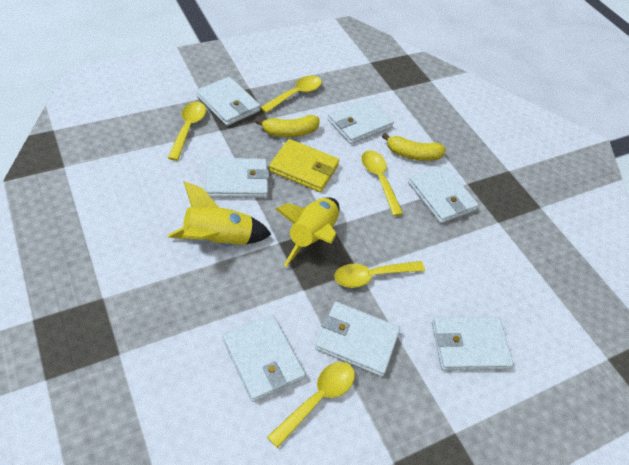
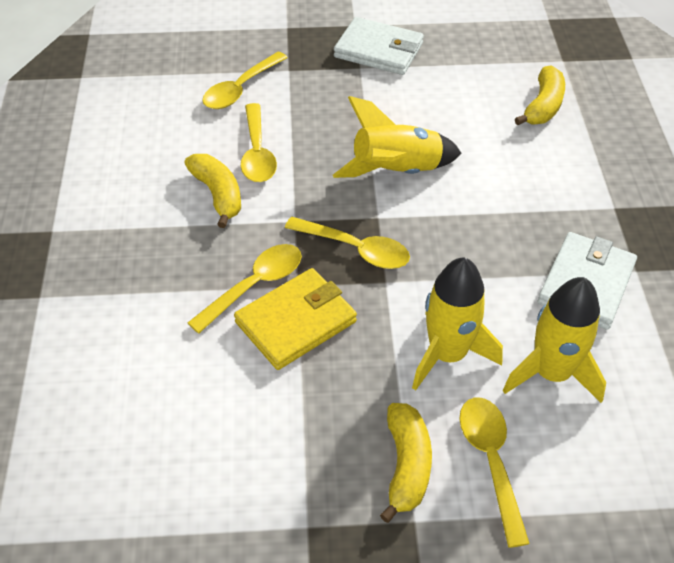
white wallet: [196,77,260,126] [205,158,269,198] [223,315,305,402] [315,302,400,377] [328,98,394,144] [409,165,478,223] [432,317,513,370] = 7 -> [334,17,424,75] [538,232,637,330] = 2
yellow banana: [255,115,320,137] [382,133,446,161] = 2 -> [184,154,241,228] [380,403,432,523] [515,65,565,125] = 3
yellow rocket: [168,181,272,246] [275,198,339,267] = 2 -> [333,96,461,178] [412,257,503,390] [503,277,606,403] = 3

